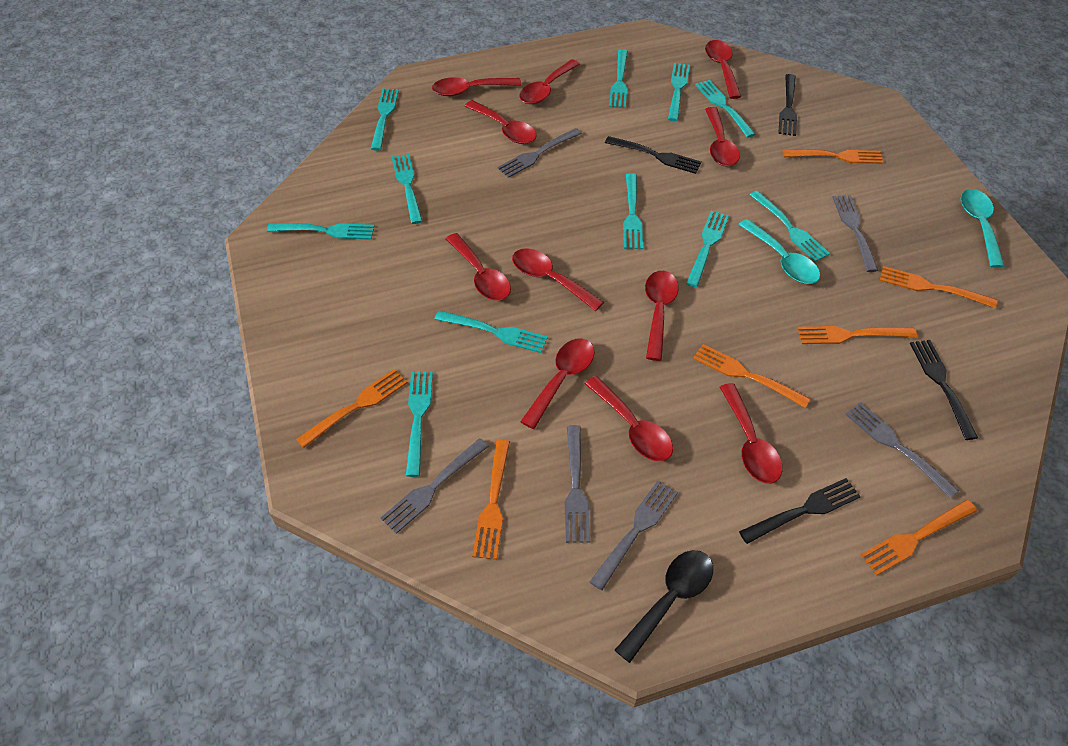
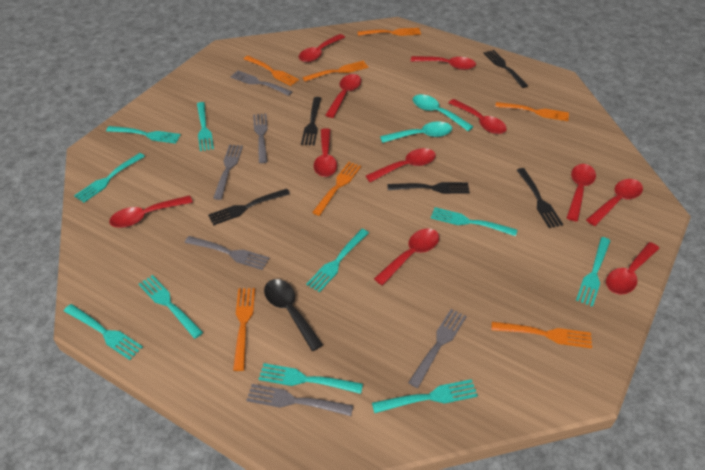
black fork: [605,136,702,174] [739,478,861,544] [778,74,797,136] [910,340,978,440] = 4 -> [208,189,290,225] [301,97,321,146] [387,182,470,194] [484,50,528,88] [517,168,563,228] = 5
turquoise fork: [267,223,374,240] [371,89,399,151] [392,154,423,224] [406,371,433,477] [434,310,548,353] [609,49,628,108] [623,173,643,249] [668,63,690,121] [686,211,729,287] [695,80,756,138] [750,190,830,262] = 11 -> [64,304,143,360] [74,153,145,203] [106,126,181,144] [139,275,203,339] [197,102,214,151] [259,363,363,394] [306,229,369,292] [372,379,478,413] [431,207,517,236] [576,237,611,307] = 10

